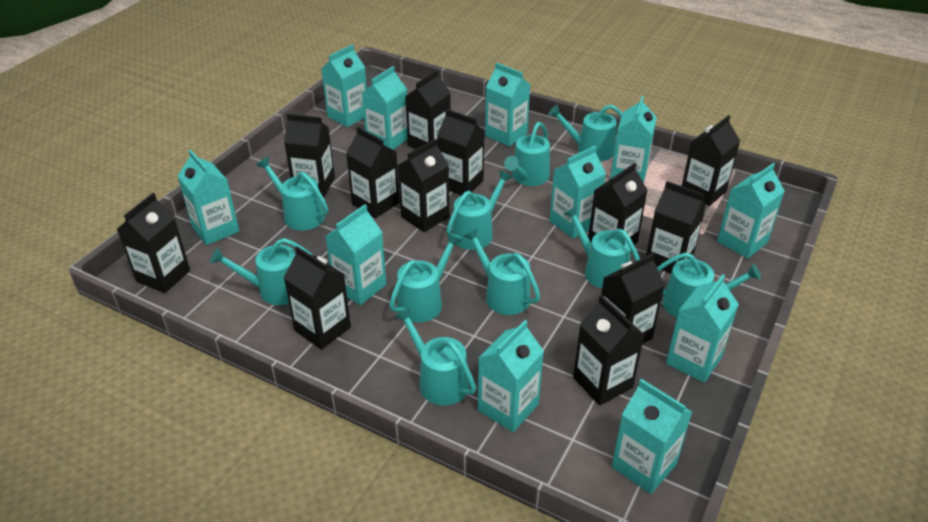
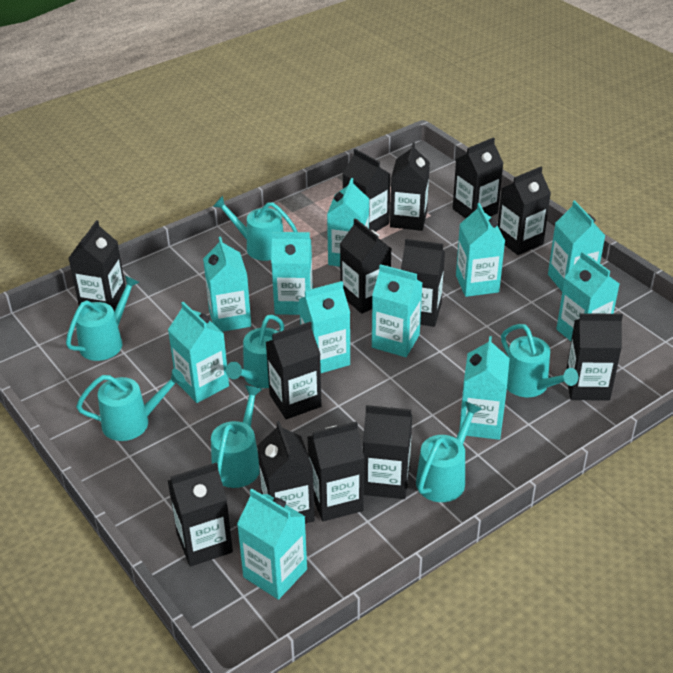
black carton: [117,193,190,293] [284,114,335,197] [284,246,351,350] [346,127,400,218] [398,139,449,232] [405,70,451,149] [437,109,485,195] [573,295,644,406] [588,163,648,245] [601,253,665,344] [646,181,706,274] [682,115,740,206] = 12 -> [69,220,125,311] [168,462,233,567] [257,421,315,524] [266,322,322,419] [307,421,364,521] [340,218,391,314] [342,149,390,232] [363,405,412,499] [390,142,430,231] [401,239,445,327] [453,137,503,219] [498,167,551,255] [566,313,623,401] = 13
turquoise watering can: [210,238,314,305] [256,157,328,231] [389,233,462,322] [395,307,476,406] [446,170,513,250] [463,228,540,315] [504,122,550,186] [548,105,622,161] [563,206,640,289] [657,252,761,318] = 10 -> [66,275,139,361] [76,368,185,441] [211,385,262,488] [213,196,298,261] [226,314,284,388] [416,401,482,502] [501,324,578,397] = 7

